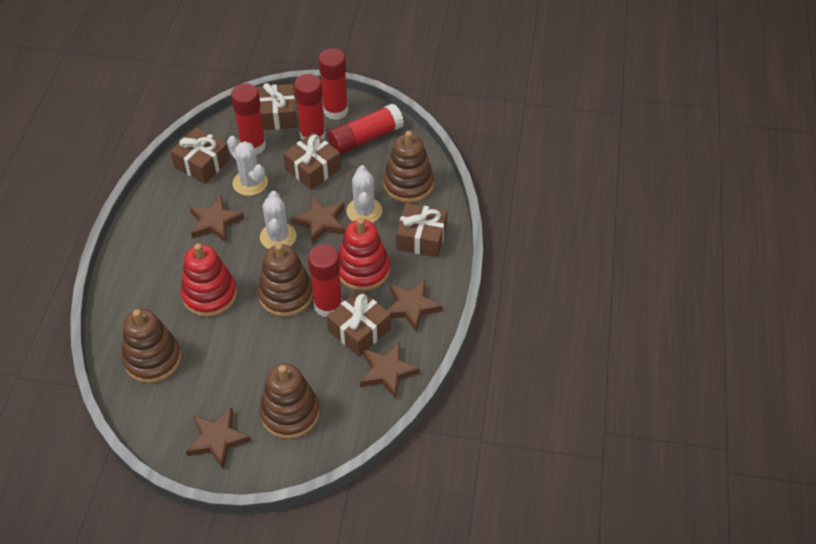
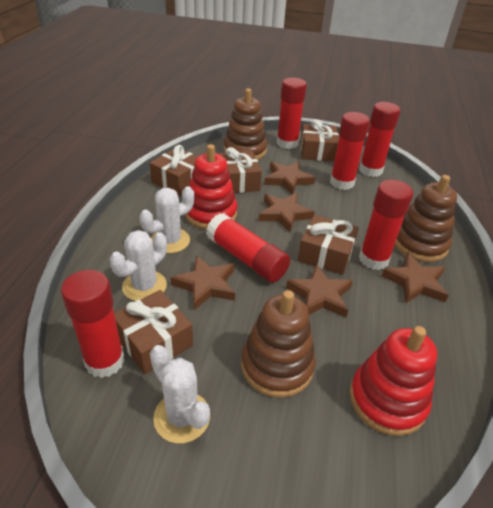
brown stacking toy: [122,309,181,383] [258,243,313,317] [259,364,320,439] [383,131,434,203] = 4 -> [224,88,267,160] [241,290,316,398] [395,175,457,262] = 3
red glue stick: [231,83,266,155] [294,74,326,140] [308,244,343,317] [319,48,348,120] [328,104,404,155] = 5 -> [61,270,124,378] [206,213,290,283] [277,78,307,149] [330,112,370,190] [359,102,400,177] [359,180,413,270] = 6

